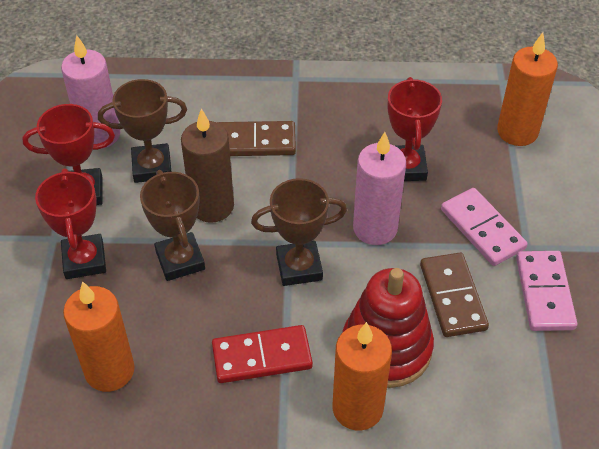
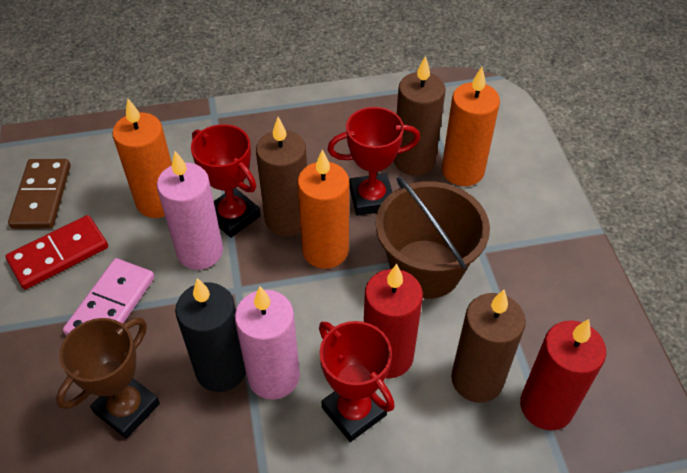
black candle: none = 0 -> [175,278,246,392] = 1
brown bucket: none = 0 -> [376,177,490,299] = 1
brown candle: [181,109,234,223] = 1 -> [256,117,307,236] [394,56,446,176] [451,290,526,403] = 3
brown domino: [217,121,296,156] [420,253,489,337] = 2 -> [8,159,71,229] = 1
brown trophy: [98,79,187,183] [140,170,205,281] [251,178,347,286] = 3 -> [56,318,160,439] = 1
pink domino: [441,188,527,266] [516,251,577,331] = 2 -> [63,258,155,336] = 1
red candle: none = 0 -> [364,264,423,378] [520,319,606,430] = 2
red stacking toy: [342,268,434,388] = 1 -> none = 0

